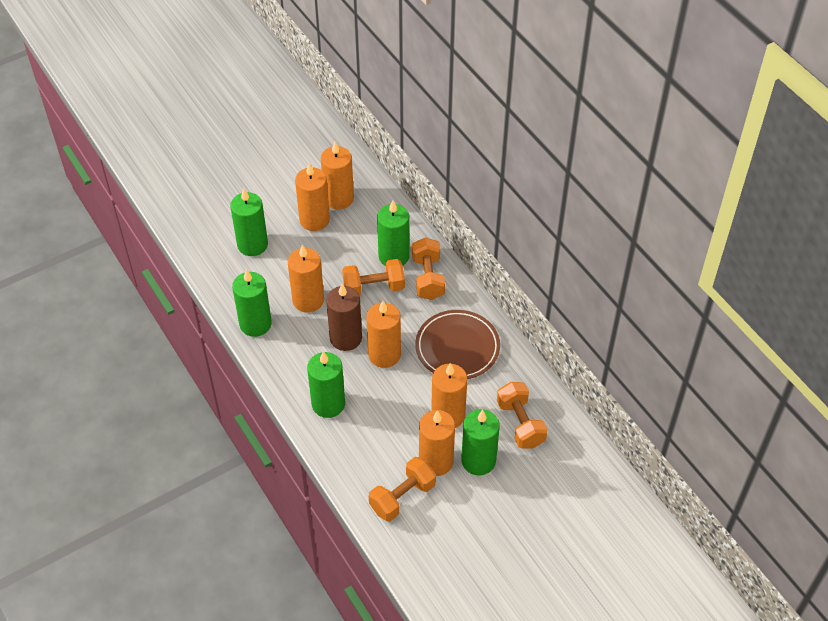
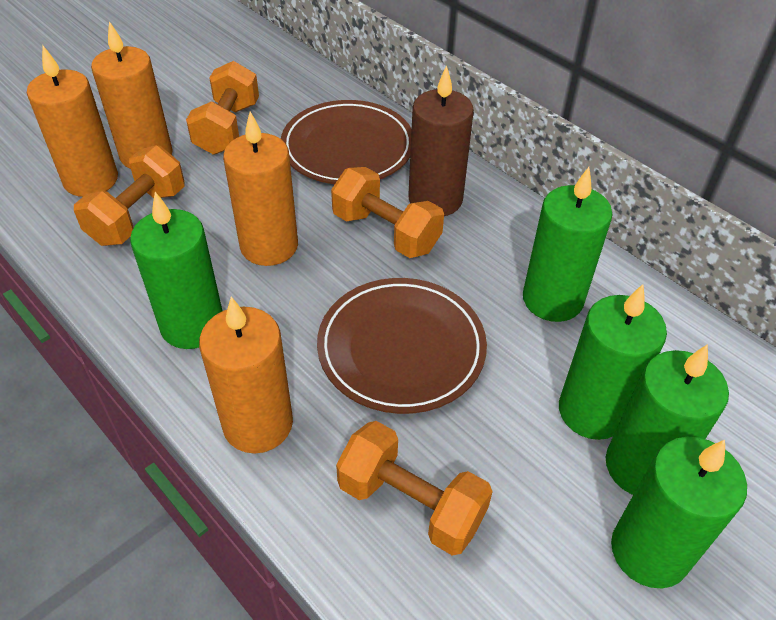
brown plate: [415,310,500,379] = 1 -> [281,100,412,184] [317,278,487,414] = 2
orange candle: [288,245,324,312] [295,163,330,231] [321,142,354,209] [366,301,401,368] [419,410,455,476] [431,363,468,428] = 6 -> [27,46,118,197] [91,21,173,169] [199,297,293,453] [223,112,298,266] = 4

